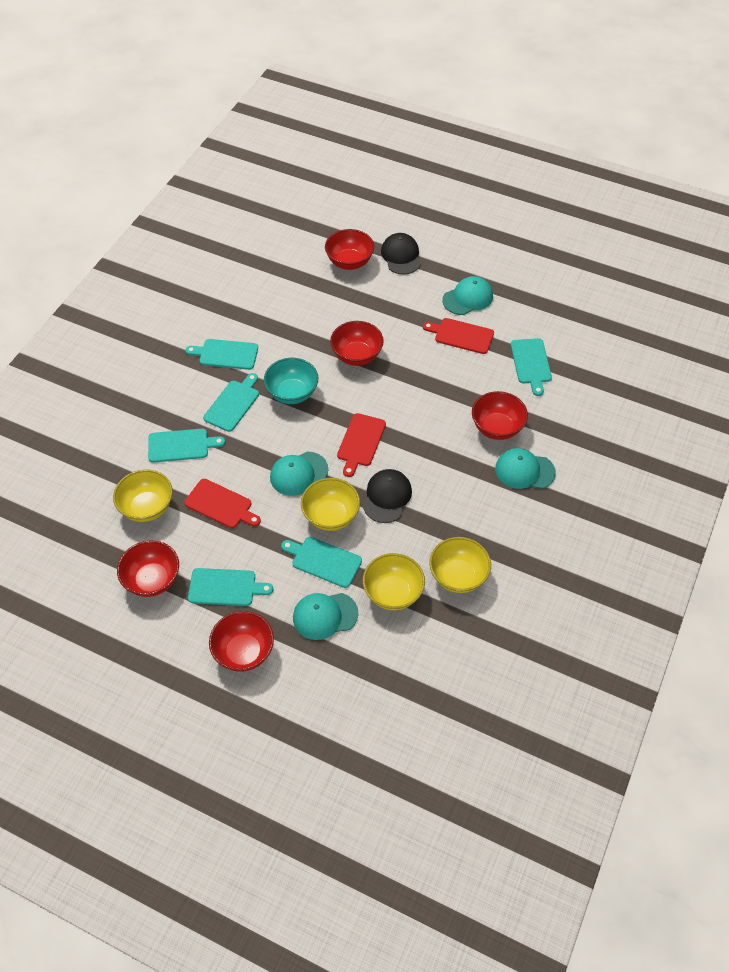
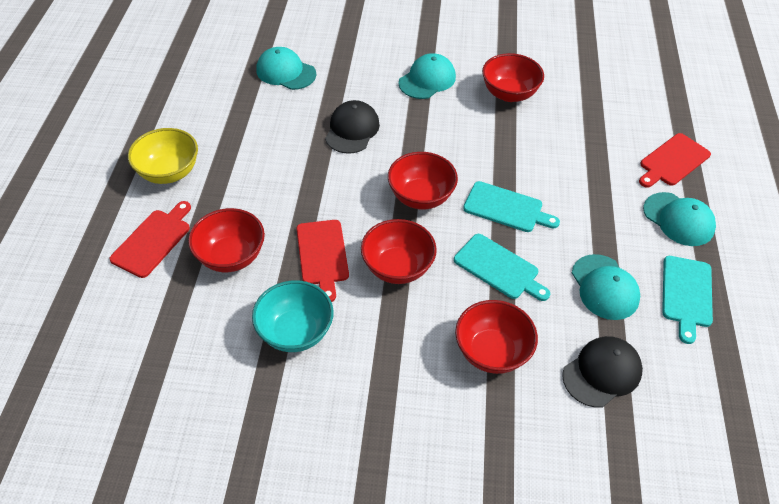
turquoise cutting board: [148,429,225,463] [186,339,258,370] [188,568,273,606] [203,373,259,432] [281,537,362,588] [511,338,552,396] = 6 -> [454,234,550,301] [463,181,560,232] [662,256,713,344] = 3
yellow bowl: [113,469,173,522] [301,478,360,531] [363,553,425,610] [429,537,491,593] = 4 -> [128,128,198,184] = 1

